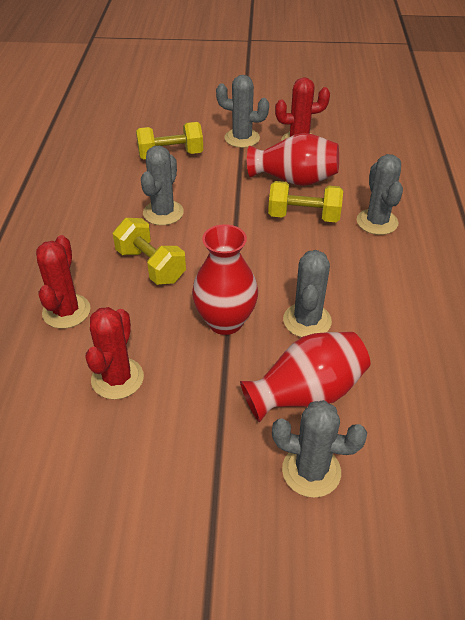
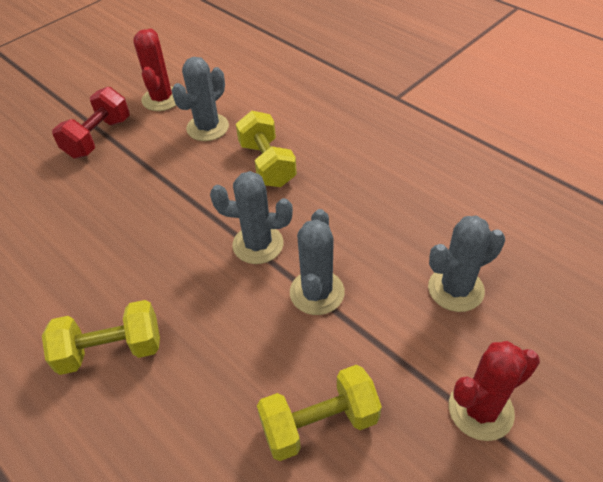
grey cactus: [141,146,184,225] [216,75,269,148] [272,400,367,498] [283,250,332,337] [357,154,403,235] = 5 -> [172,57,229,141] [210,171,293,264] [290,209,345,315] [428,216,505,312] = 4
red cactus: [36,235,90,329] [85,307,144,400] [275,77,330,141] = 3 -> [133,29,176,111] [449,341,540,441] = 2
red dumbbell: none = 0 -> [52,87,130,158] = 1
red vase: [192,224,258,335] [240,332,371,423] [247,133,339,186] = 3 -> none = 0

